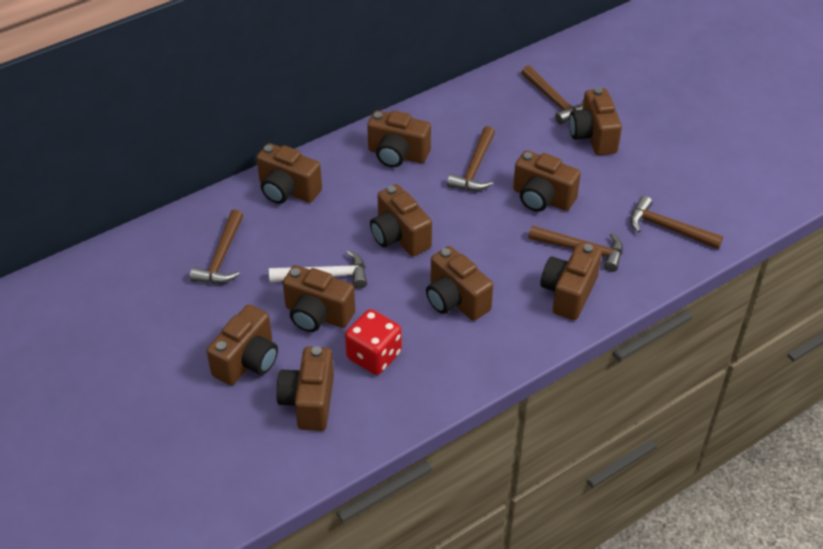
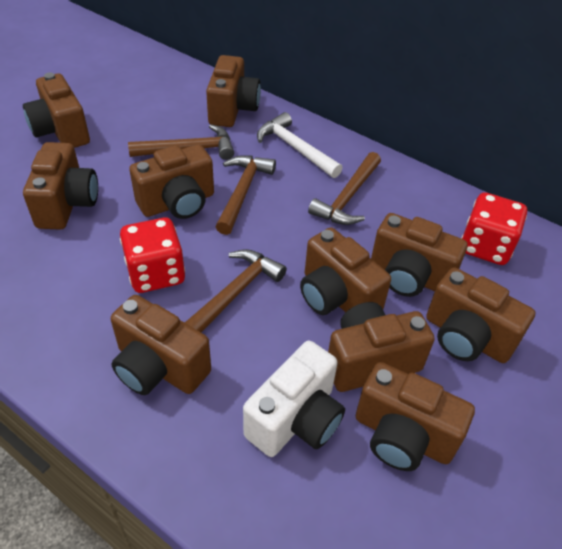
brown hammer: [190,209,243,284] [447,126,495,191] [521,65,584,124] [528,225,623,272] [630,196,723,249] = 5 -> [128,124,234,160] [185,249,287,333] [215,155,276,235] [308,152,381,225] = 4
red dice: [345,309,402,375] = 1 -> [120,218,185,293] [461,192,527,265] = 2
white camera: none = 0 -> [243,340,345,457] = 1

